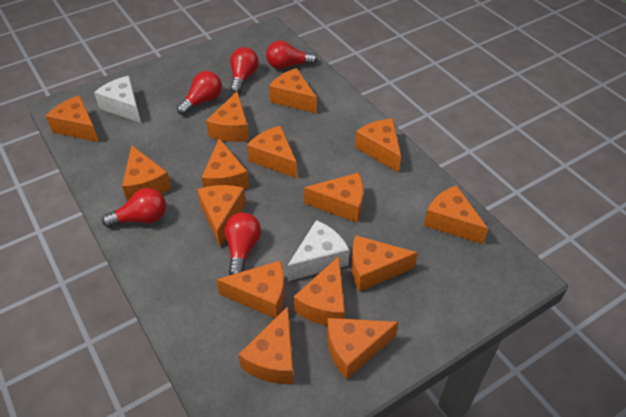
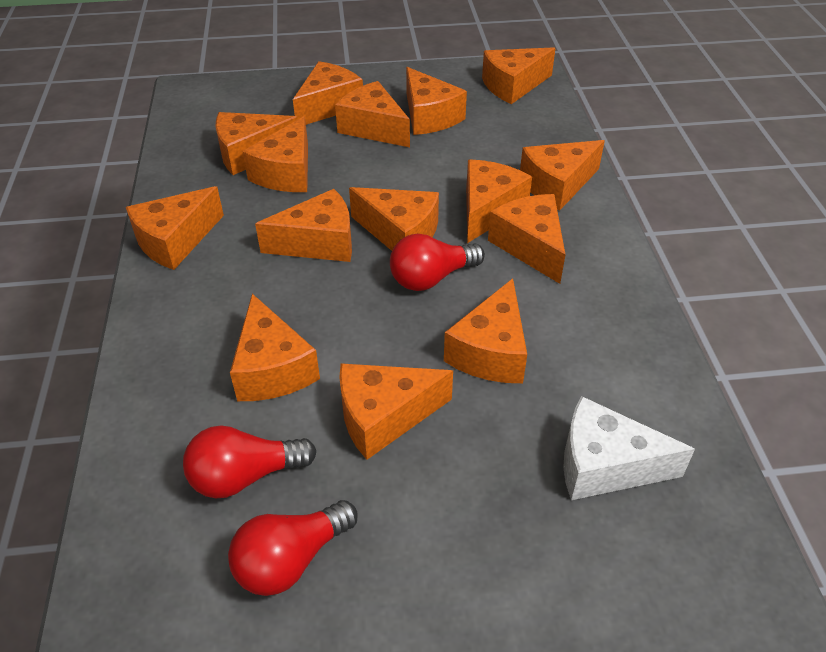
red light bulb: [102,188,166,227] [177,71,222,115] [224,212,261,275] [230,47,259,94] [266,40,317,69] = 5 -> [183,425,317,498] [228,500,358,596] [390,234,485,291] = 3
white cheese: [94,76,141,123] [287,220,350,281] = 2 -> [563,396,695,500] = 1

